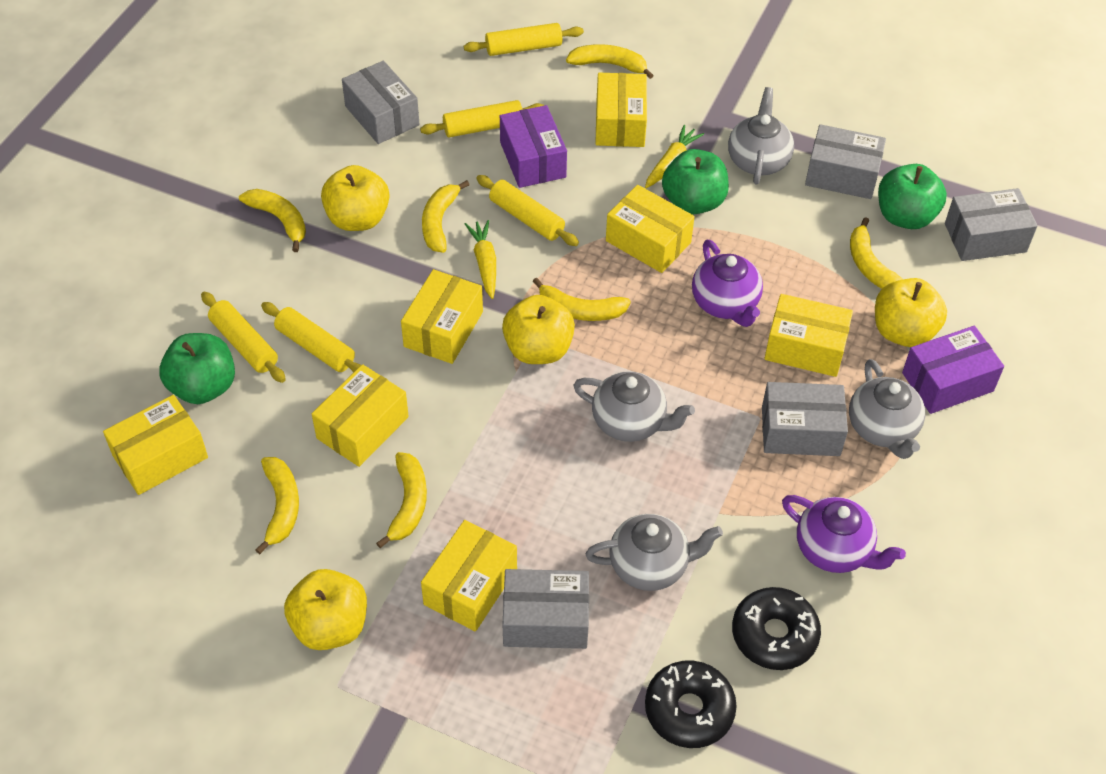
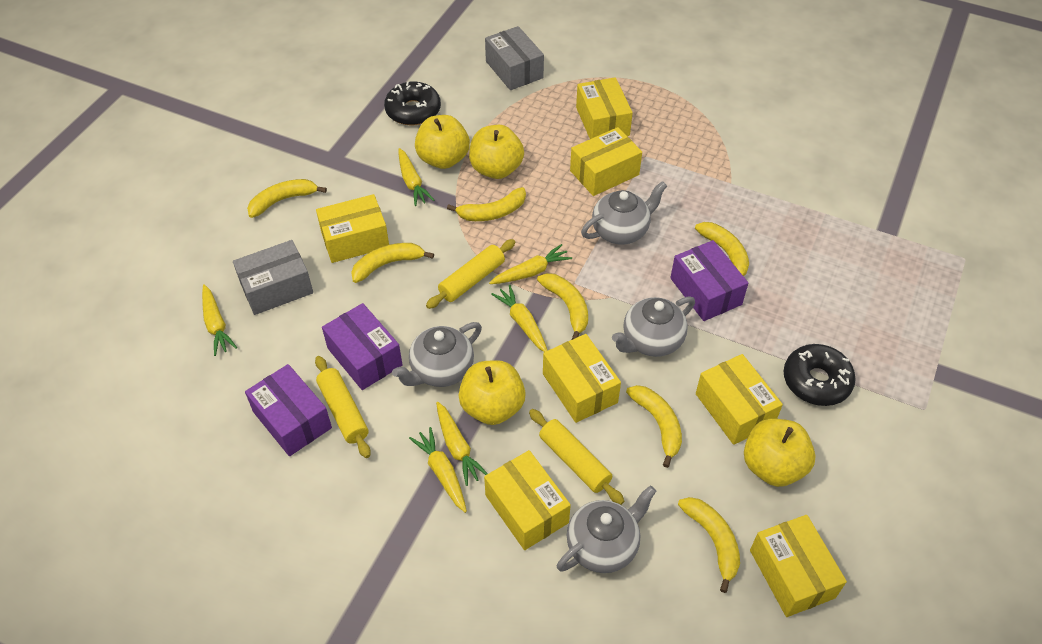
green apple: [159,333,235,404] [662,149,729,215] [878,164,947,229] = 3 -> none = 0
grey box: [342,61,420,144] [503,569,589,649] [762,382,848,456] [805,124,886,199] [945,188,1037,261] = 5 -> [233,240,313,315] [485,26,544,90] = 2
purple box: [500,105,567,188] [902,326,1004,414] = 2 -> [245,364,332,456] [322,303,403,390] [670,240,748,321] = 3
purple teapot: [692,240,763,327] [782,495,906,573] = 2 -> none = 0
yellow carrot: [465,220,496,299] [645,125,704,188] = 2 -> [202,284,237,356] [399,148,434,206] [409,427,467,513] [436,402,488,486] [489,244,572,284] [491,285,548,352] = 6
yellow rolling pin: [201,292,286,383] [261,302,361,373] [420,100,545,137] [464,23,584,56] [477,175,579,246] = 5 -> [315,356,371,458] [426,239,515,309] [529,409,624,505] = 3

